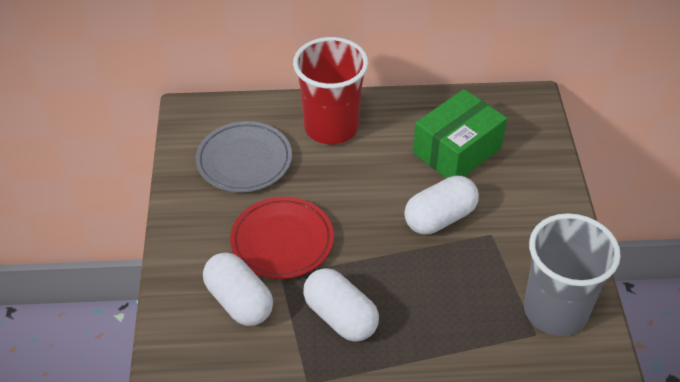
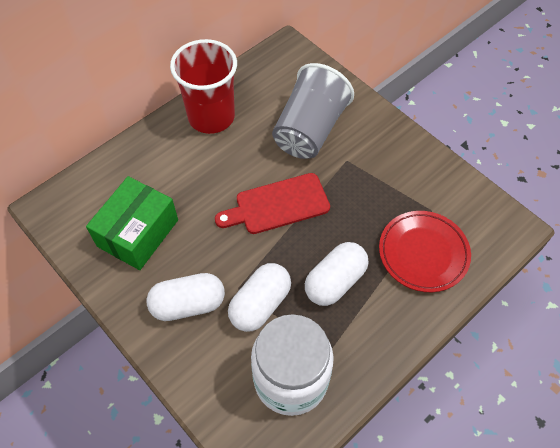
grey plate: [196,121,292,192] = 1 -> none = 0
red cutting board: none = 0 -> [215,173,330,234] = 1
white jar: none = 0 -> [251,314,334,416] = 1

